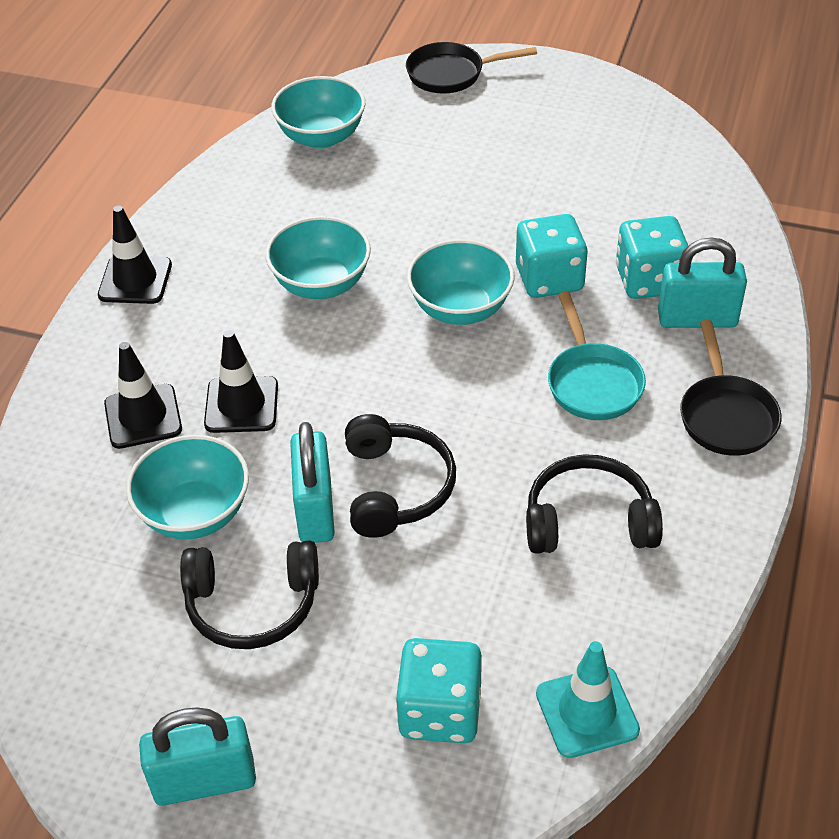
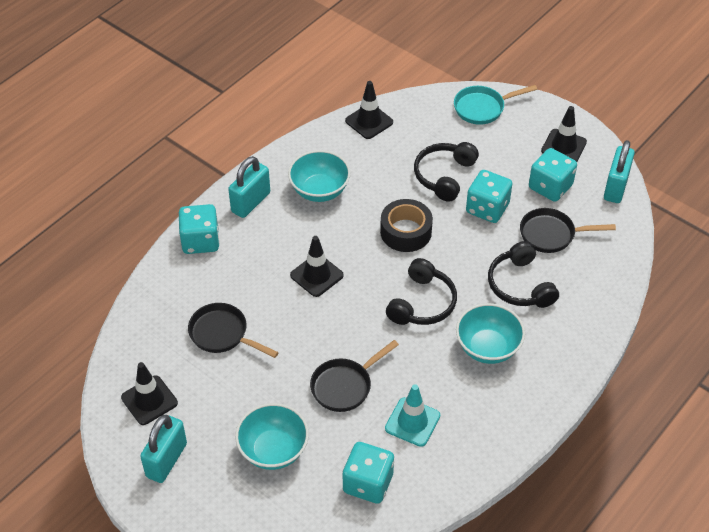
black pan: [406,42,537,94] [680,320,782,456] = 2 -> [188,303,279,358] [310,340,399,412] [520,208,616,253] = 3
black tape: none = 0 -> [380,199,433,252] = 1
black traffic cone: [98,206,172,304] [104,342,182,449] [204,330,278,433] = 3 -> [121,362,178,425] [290,236,344,297] [345,81,393,139] [541,106,587,162] = 4
turquoise bowl: [126,435,249,539] [265,216,371,299] [271,76,365,149] [407,239,515,325] = 4 -> [235,403,309,470] [288,150,351,202] [456,303,525,364] = 3
turquoise dice: [396,638,482,743] [516,214,588,298] [616,216,688,299] = 3 -> [179,204,220,254] [343,442,394,504] [466,170,512,223] [529,148,577,202] = 4

